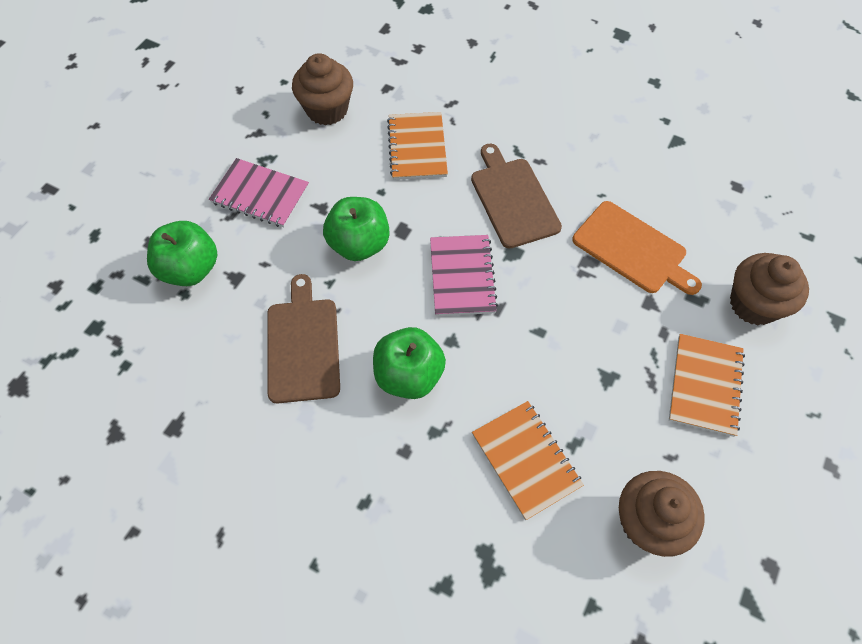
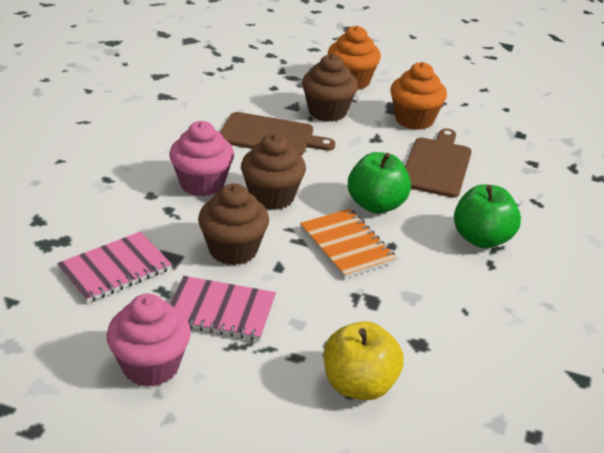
green apple: [147,221,217,286] [323,197,390,261] [373,327,446,399] = 3 -> [348,152,411,214] [454,184,521,248] = 2
orange cupcake: none = 0 -> [328,26,381,90] [390,62,447,130] = 2
orange cutting board: [572,201,702,295] = 1 -> none = 0
orange notebook: [387,112,448,180] [472,401,584,520] [669,334,745,437] = 3 -> [300,209,397,279] = 1
pink cupcake: none = 0 -> [107,294,191,387] [169,121,234,197] = 2
yellow apple: none = 0 -> [324,321,404,400] = 1

